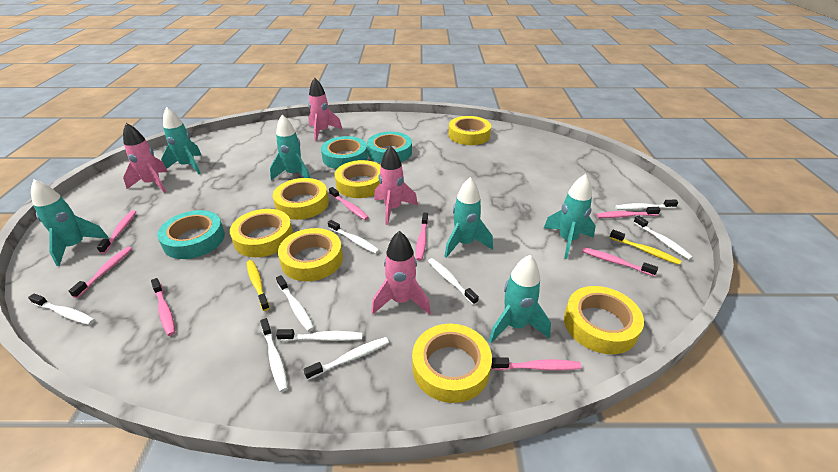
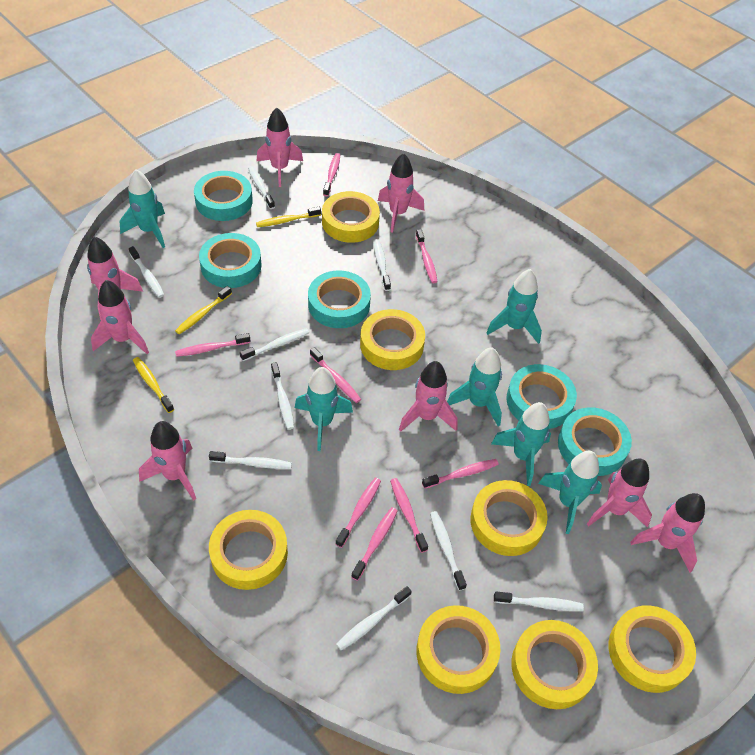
pink rocket: [123,123,168,193] [308,78,343,142] [371,231,431,315] [374,146,418,225] = 4 -> [87,237,143,320] [91,280,149,354] [139,421,196,500] [257,108,303,187] [378,153,424,233] [399,361,458,432] [587,458,652,528] [630,493,705,572] = 8
turquoise tape: [157,210,225,259] [321,136,368,169] [367,132,412,163] = 3 -> [194,171,253,221] [199,233,262,288] [308,271,371,328] [506,364,577,429] [558,407,632,476] = 5
yellow toothbrush: [247,260,270,311] [610,230,681,265] = 2 -> [133,357,174,413] [175,286,232,334] [256,207,321,227] = 3

